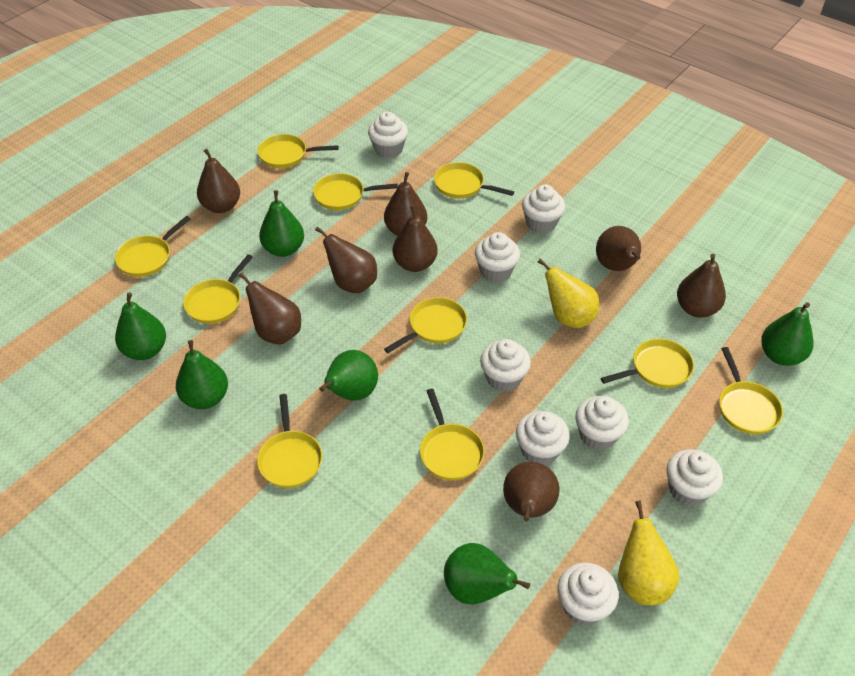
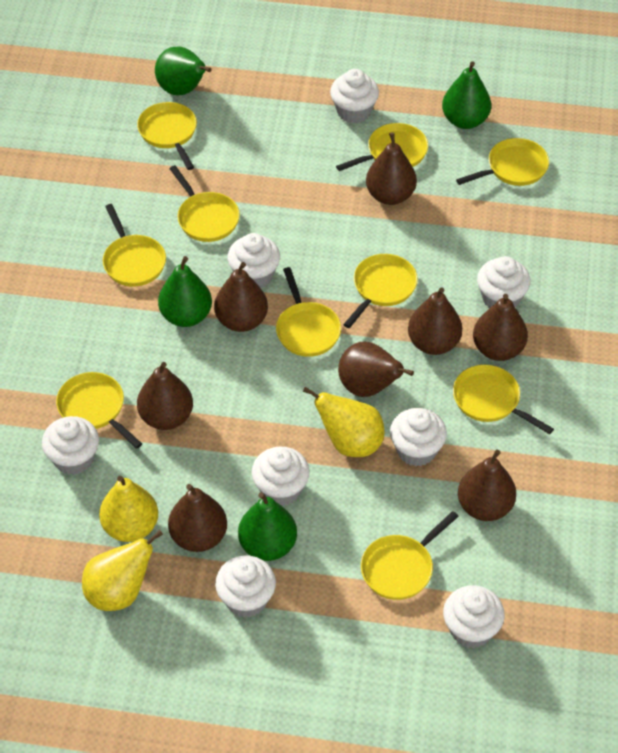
green pear: [115,292,166,360] [176,340,228,409] [259,190,304,257] [319,350,378,401] [444,543,530,605] [761,302,813,366] = 6 -> [155,46,212,95] [158,256,212,327] [238,492,297,561] [442,61,491,129] = 4
yellow pear: [538,259,599,328] [618,501,680,605] = 2 -> [82,530,163,611] [99,476,158,542] [303,387,385,457] = 3

